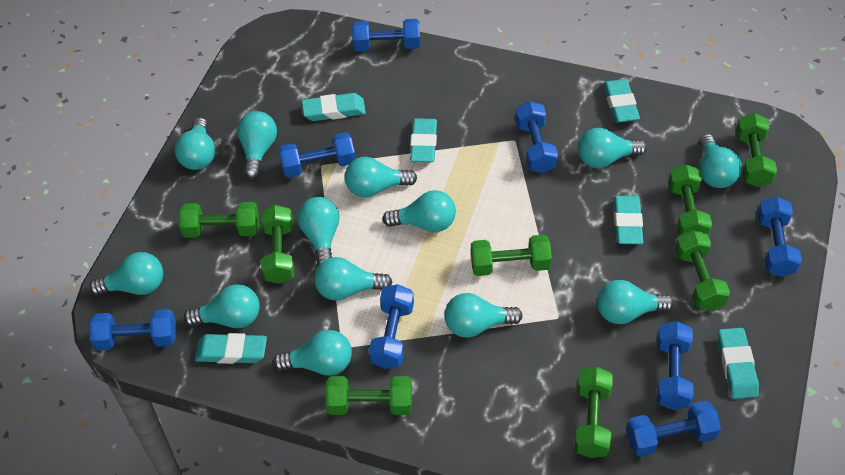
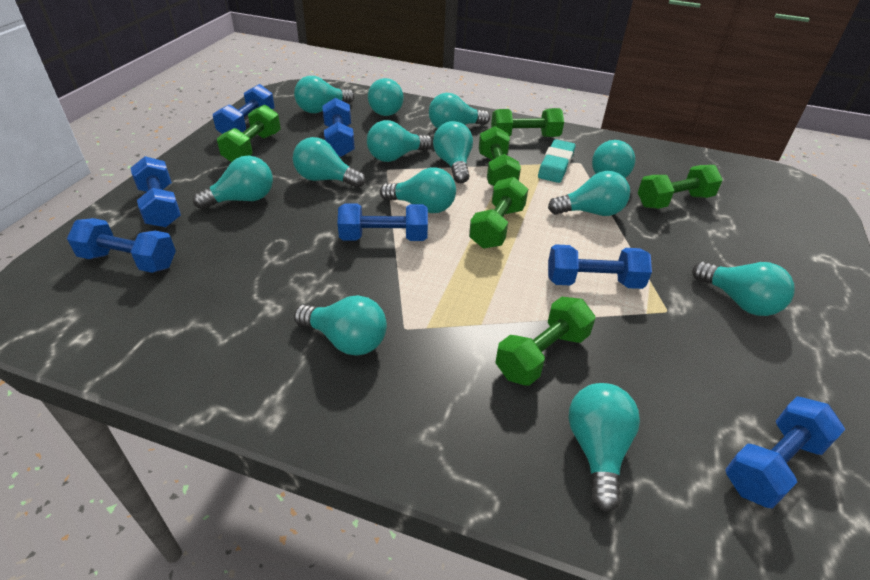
blue dumbbell: [89,309,176,350] [279,132,356,178] [352,19,420,51] [369,284,414,369] [515,101,558,173] [626,401,721,457] [657,321,694,410] [757,196,802,277] = 8 -> [67,218,176,273] [131,156,181,227] [213,84,275,134] [322,98,355,157] [337,203,428,241] [548,244,652,289] [725,396,845,508] = 7
green dumbbell: [179,202,259,238] [261,205,294,284] [326,376,412,415] [471,235,552,276] [575,366,613,458] [668,164,712,236] [675,230,730,311] [736,113,777,187] = 8 -> [217,104,281,162] [469,177,528,249] [479,126,521,186] [491,108,564,137] [495,297,595,386] [638,165,723,209] = 6
turquoise eraser: [195,333,267,364] [302,93,366,121] [410,118,437,162] [603,79,640,123] [614,196,643,244] [718,328,759,399] = 6 -> [538,139,576,183] = 1

